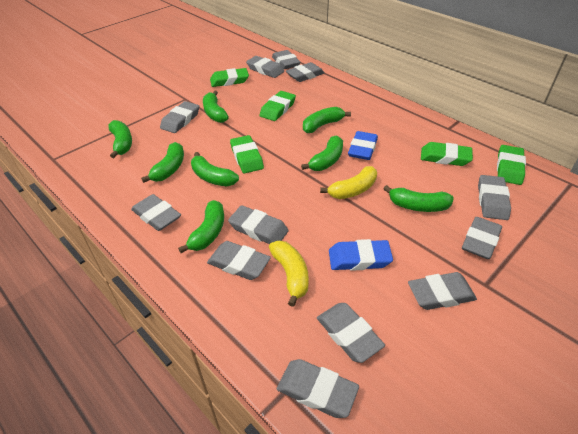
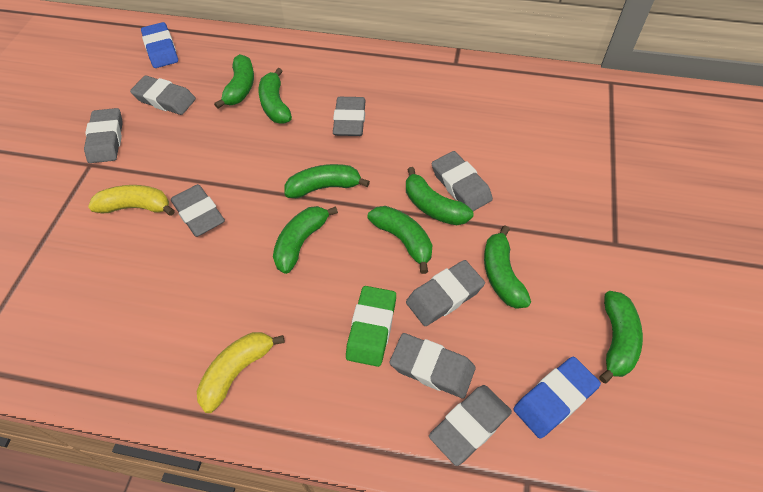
green eraser: [210,68,249,87] [230,135,264,173] [259,91,296,121] [421,142,473,166] [497,145,526,185] = 5 -> [346,286,396,367] = 1
grey eraser: [131,194,181,231] [160,101,199,133] [207,241,271,280] [228,205,289,244] [246,56,284,78] [272,50,301,69] [277,359,359,418] [286,62,325,82] [317,303,385,363] [408,272,477,310] [462,217,502,259] [478,175,511,220] = 12 -> [84,108,123,163] [130,76,196,115] [171,184,225,237] [333,97,366,136] [390,333,475,399] [406,260,485,326] [429,385,512,466] [432,151,493,211] = 8

